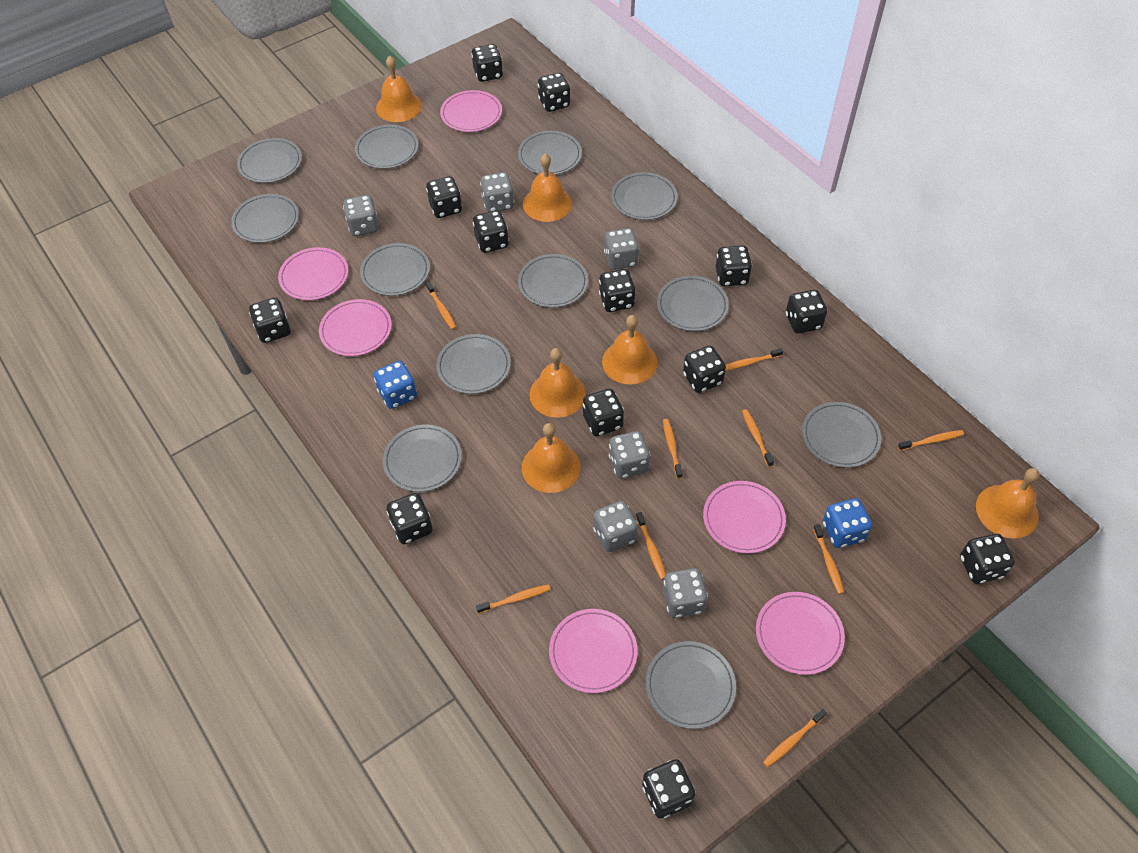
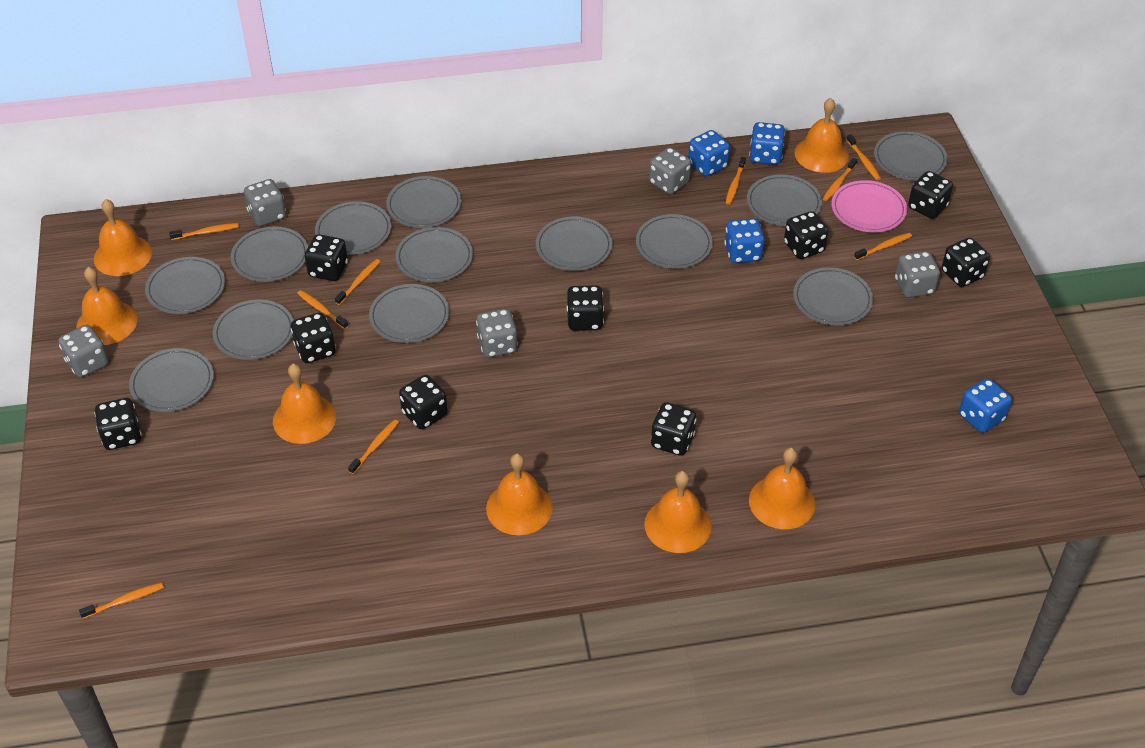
black dice: [249,298,291,343] [387,493,433,544] [426,176,462,218] [471,44,503,82] [473,210,509,253] [538,73,570,112] [583,389,624,436] [599,269,635,312] [642,759,695,818] [683,346,726,393] [716,245,752,287] [786,290,827,333] [960,534,1015,584] = 13 -> [94,398,141,450] [291,312,336,363] [305,234,348,281] [399,375,448,429] [567,285,604,331] [651,402,697,456] [784,211,829,259] [908,171,953,219] [942,238,990,287] = 9
blue dice: [374,361,417,409] [823,498,872,548] = 2 -> [688,130,730,176] [724,218,764,263] [749,122,785,165] [959,378,1012,433] = 4
grey dice: [343,195,379,236] [480,172,514,212] [593,501,638,552] [604,228,639,270] [609,431,650,479] [663,568,708,618] = 6 -> [58,325,109,377] [244,179,286,226] [476,309,518,358] [649,147,691,194] [895,251,940,298] = 5
grey plate: [231,194,299,243] [237,138,302,183] [355,125,419,169] [360,243,430,296] [383,425,462,492] [436,334,511,394] [518,131,582,175] [518,254,588,308] [611,172,677,220] [646,641,736,729] [657,276,729,331] [802,402,881,468] = 12 -> [129,348,214,412] [145,257,225,314] [213,300,294,360] [231,226,308,282] [315,201,392,255] [369,284,449,343] [386,176,462,228] [395,227,473,282] [536,217,612,271] [636,214,713,269] [747,175,822,226] [793,267,873,325] [874,131,948,180] = 13
orange bell: [376,55,422,122] [522,423,581,493] [523,153,572,222] [529,348,586,418] [602,315,657,385] [976,468,1039,539] = 6 -> [76,267,137,345] [94,199,152,276] [273,363,336,444] [486,453,553,535] [644,471,712,553] [749,447,815,529] [795,98,849,173] = 7
pink plate: [278,247,348,300] [319,299,392,356] [440,90,502,132] [549,609,638,693] [703,481,786,554] [756,592,845,675] = 6 -> [831,180,907,232] = 1

